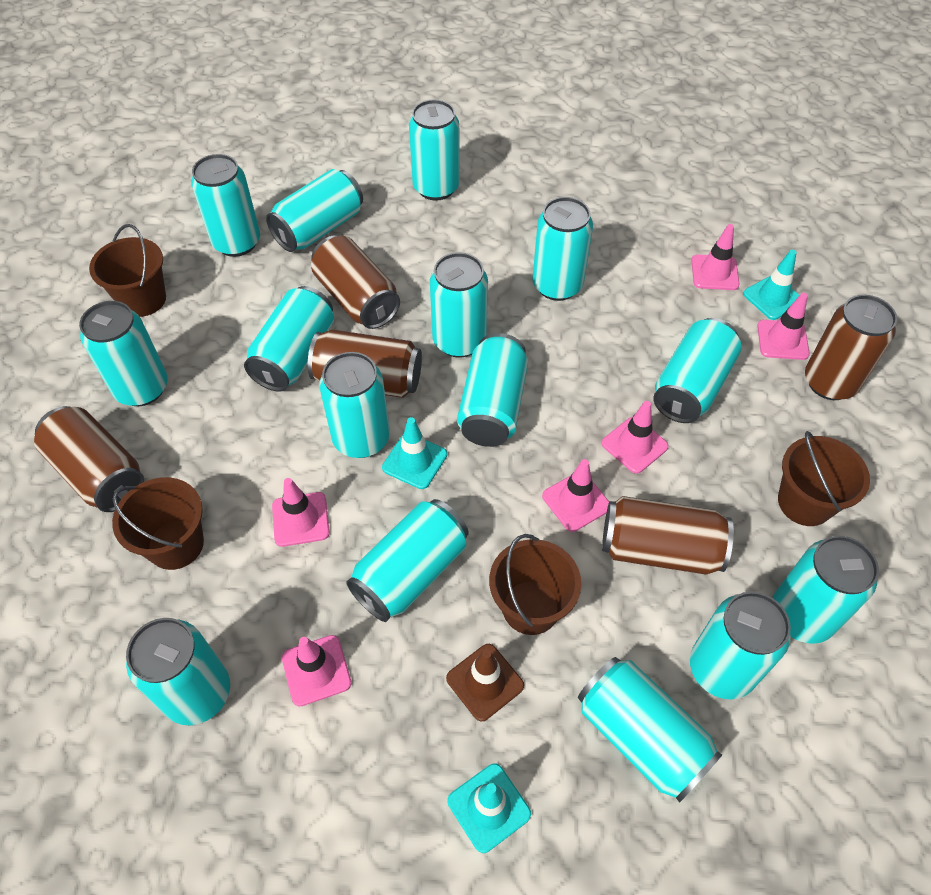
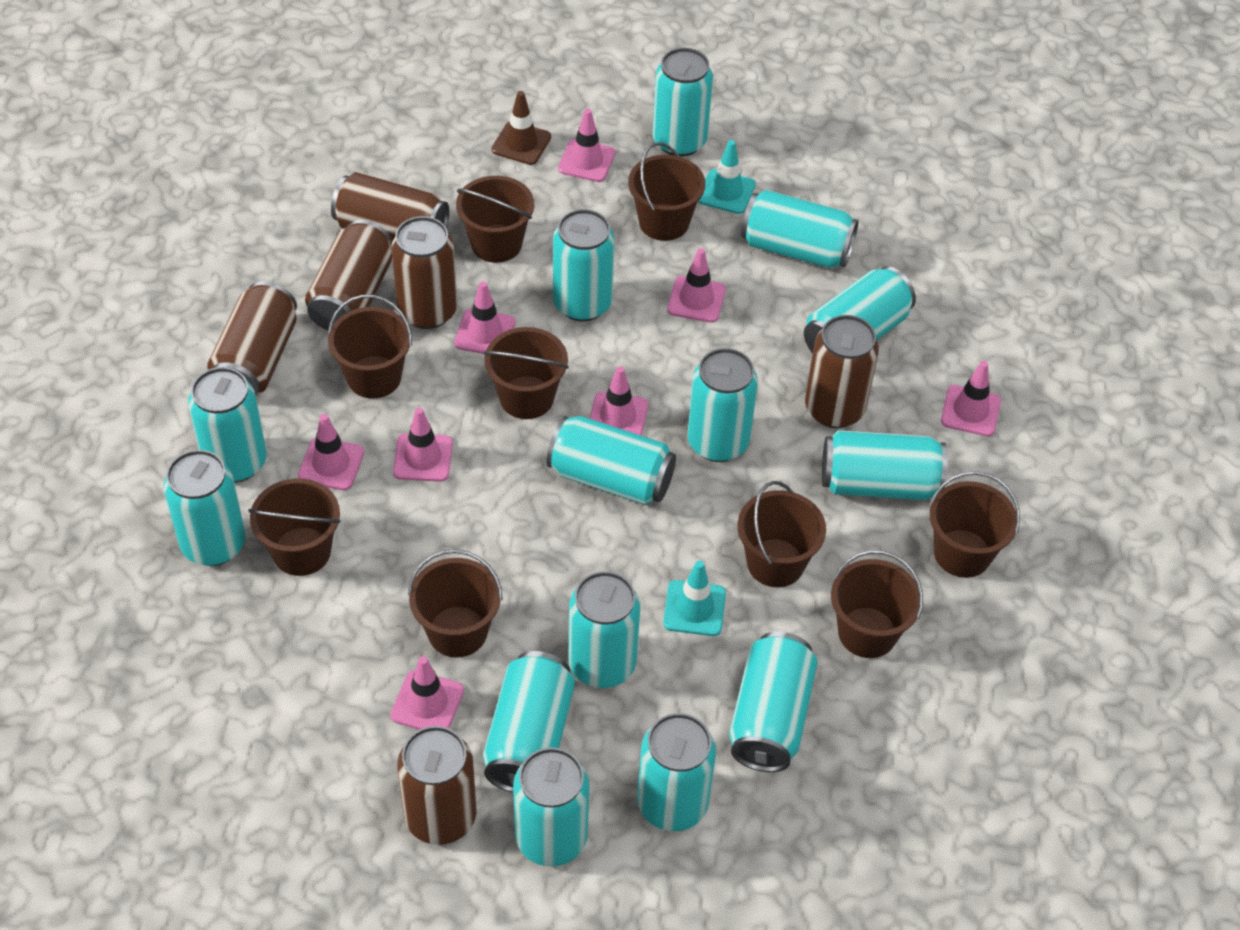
brown bucket: [89,224,166,317] [112,477,204,570] [489,534,581,635] [778,431,870,526] = 4 -> [248,478,341,576] [328,295,412,399] [408,549,503,657] [456,176,534,263] [483,327,569,419] [628,142,705,241] [738,481,826,587] [831,550,923,658] [930,471,1020,578] = 9
brown can: [34,406,144,512] [308,330,422,398] [311,235,400,329] [602,496,734,575] [805,295,897,400] = 5 -> [207,281,297,395] [305,220,392,331] [331,172,449,241] [391,216,457,329] [397,726,477,845] [805,315,879,428] = 6
pink traffic cone: [272,478,330,547] [282,635,352,707] [542,459,609,532] [602,401,669,474] [691,224,739,290] [757,293,810,360] = 6 -> [298,414,364,490] [390,656,464,730] [393,408,453,482] [454,281,515,354] [558,109,615,182] [590,366,648,436] [667,248,726,323] [941,361,1001,436] = 8
turquoise can: [79,301,168,406] [126,618,230,725] [191,154,260,257] [244,286,334,392] [266,169,363,252] [319,352,390,458] [346,499,469,622] [409,100,460,201] [430,252,488,358] [457,333,528,447] [532,197,593,301] [578,657,722,803] [653,318,742,423] [690,591,791,699] [773,536,879,644] = 15 -> [164,450,246,566] [188,367,267,482] [483,651,575,793] [513,747,590,867] [547,416,676,505] [553,209,615,321] [568,571,640,688] [637,713,716,831] [652,48,713,157] [687,348,758,462] [729,632,818,772] [741,190,859,268] [804,266,916,354] [822,430,947,500] = 14
turquoise traffic cone: [382,417,447,489] [448,764,531,853] [743,250,799,320] = 3 -> [663,560,726,636] [698,140,756,214] = 2

